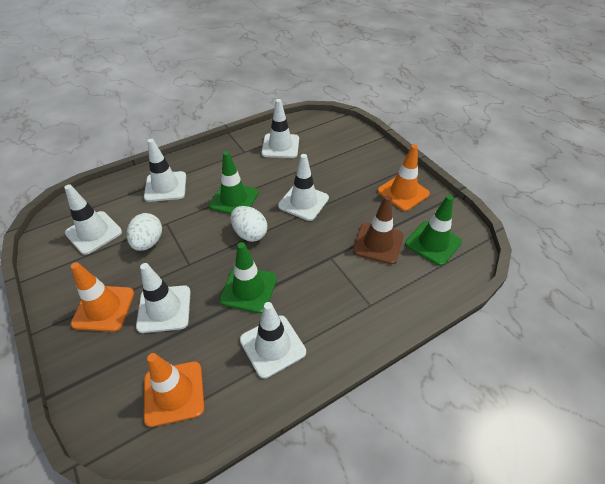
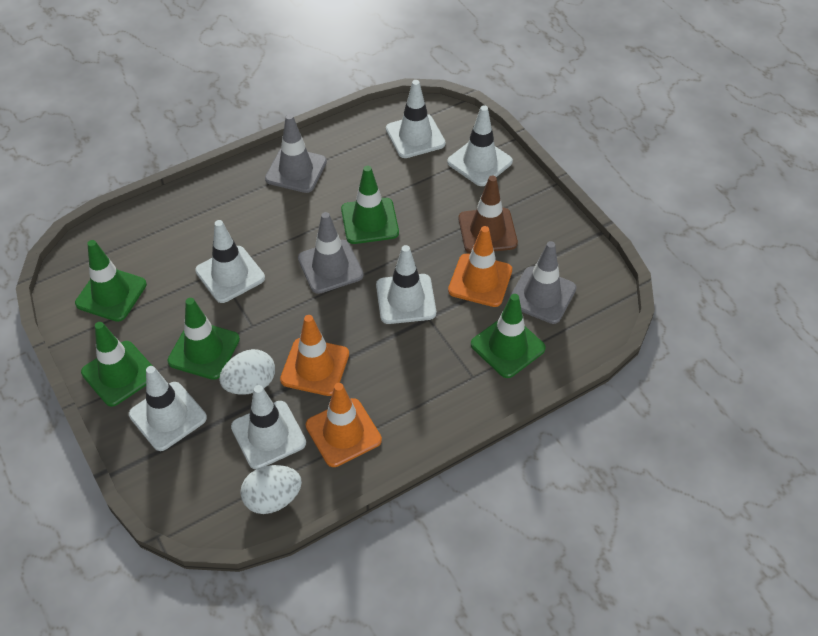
green traffic cone: [209,151,258,214] [219,242,277,313] [405,195,462,266] = 3 -> [75,240,147,322] [81,322,152,407] [167,298,240,380] [341,166,399,244] [471,294,546,378] = 5
grey traffic cone: none = 0 -> [265,114,327,193] [298,212,364,294] [508,241,576,324] = 3

